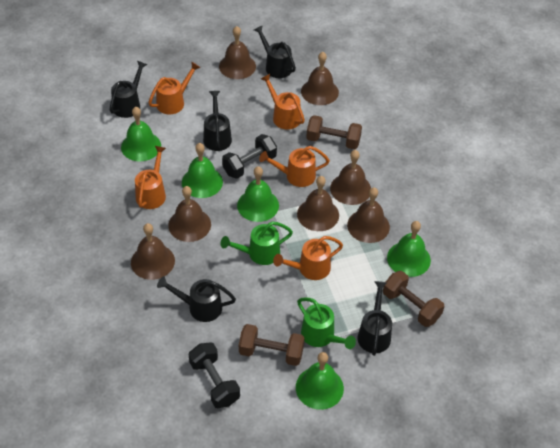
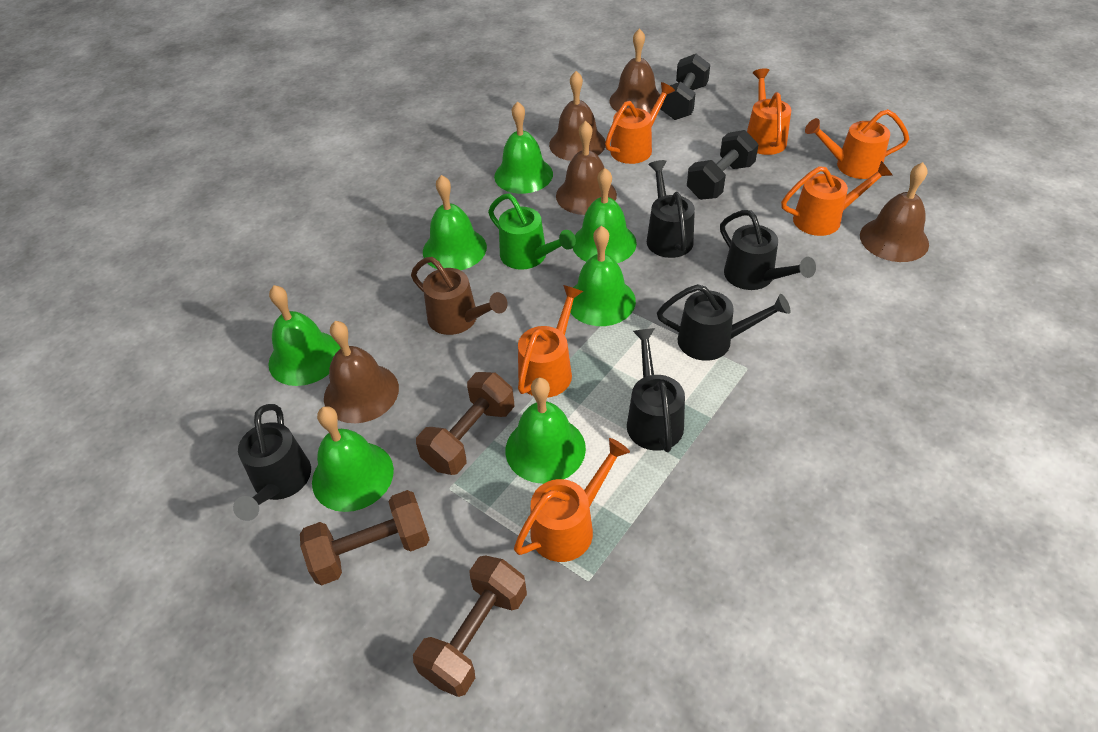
brown bell: [131,223,175,280] [168,186,211,242] [219,26,256,79] [297,176,339,231] [301,52,339,105] [330,150,371,205] [347,187,390,243] = 7 -> [324,321,399,423] [549,71,606,161] [556,121,617,215] [609,28,660,113] [860,162,929,262] = 5
brown watering can: none = 0 -> [411,257,508,335] = 1
green bell: [121,107,161,161] [182,143,223,198] [237,166,279,222] [296,352,344,410] [387,221,431,277] = 5 -> [268,285,341,386] [312,406,394,512] [423,175,487,270] [494,101,553,194] [506,378,586,484] [570,226,636,326] [573,168,637,263] = 7
green watering can: [220,221,293,265] [297,297,356,349] = 2 -> [488,193,576,270] = 1
orange watering can: [135,146,166,209] [148,62,201,114] [259,146,330,187] [261,74,305,129] [273,236,343,280] = 5 -> [514,438,630,562] [518,285,583,398] [605,82,675,164] [747,68,791,155] [781,161,893,236] [805,109,909,179] = 6

